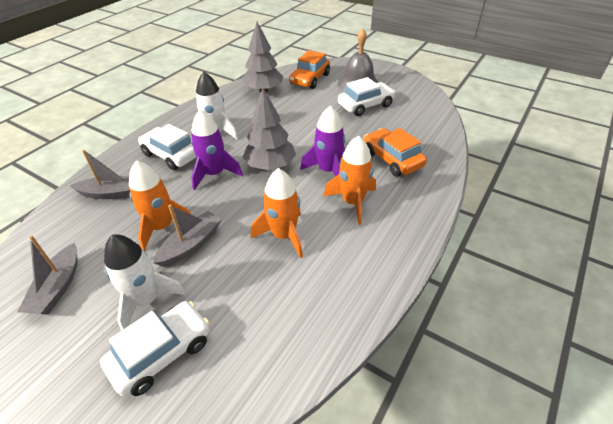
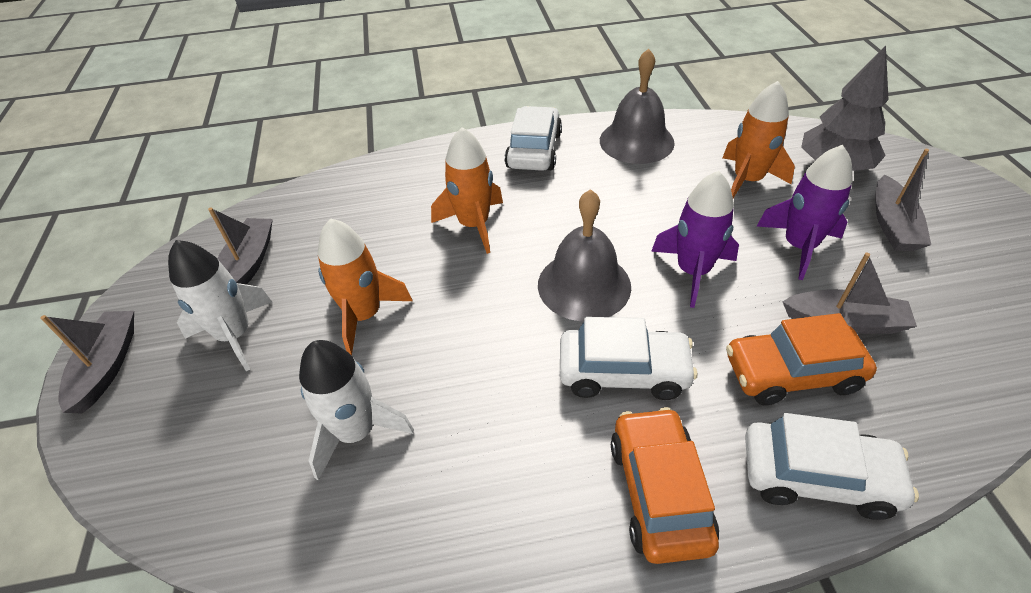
grey bell: [338,29,379,91] = 1 -> [538,189,631,321] [600,48,675,164] = 2
grey boat: [17,235,77,314] [70,150,130,199] [153,204,222,267] = 3 -> [40,311,134,414] [208,207,273,285] [783,253,917,334] [875,149,931,251] = 4
grey tree: [242,22,283,92] [243,88,296,170] = 2 -> [801,46,889,171] = 1

